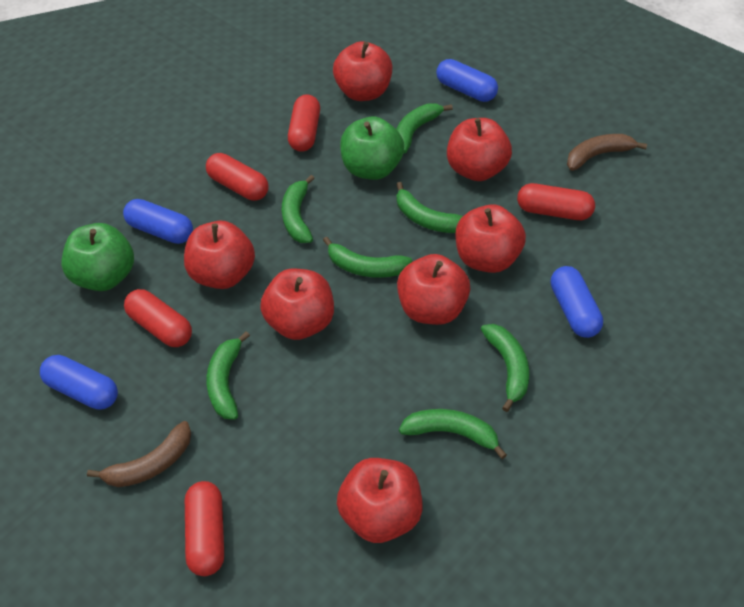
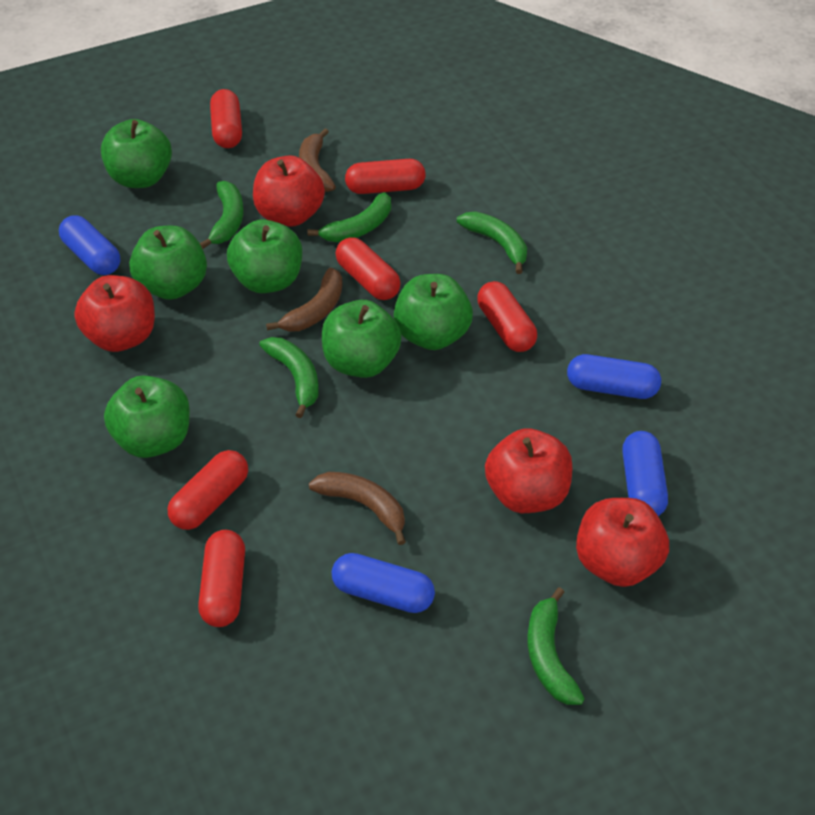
brown banana: [87,421,191,487] [567,134,647,171] = 2 -> [266,268,343,332] [299,128,336,192] [309,472,406,545] = 3
green apple: [61,223,134,291] [340,117,404,180] = 2 -> [101,119,172,188] [104,376,190,458] [129,226,207,300] [227,219,302,293] [322,300,402,378] [394,274,473,350] = 6
green banana: [206,331,250,420] [282,175,315,243] [323,237,412,278] [396,103,453,153] [396,182,463,233] [399,409,507,459] [481,324,529,412] = 7 -> [200,181,244,249] [259,337,319,418] [307,192,391,242] [457,211,527,274] [527,587,585,705] = 5
red apple: [184,221,255,289] [260,269,334,340] [333,41,393,101] [337,458,423,543] [397,254,470,325] [447,118,512,181] [455,204,526,273] = 7 -> [74,275,155,352] [253,155,325,227] [485,428,572,513] [576,498,669,587] = 4
red capsule: [124,289,192,347] [185,481,224,576] [206,153,269,201] [288,94,320,152] [517,183,595,220] = 5 -> [168,450,248,530] [198,530,245,627] [210,89,242,148] [336,237,401,300] [345,159,426,194] [477,281,537,352] = 6

